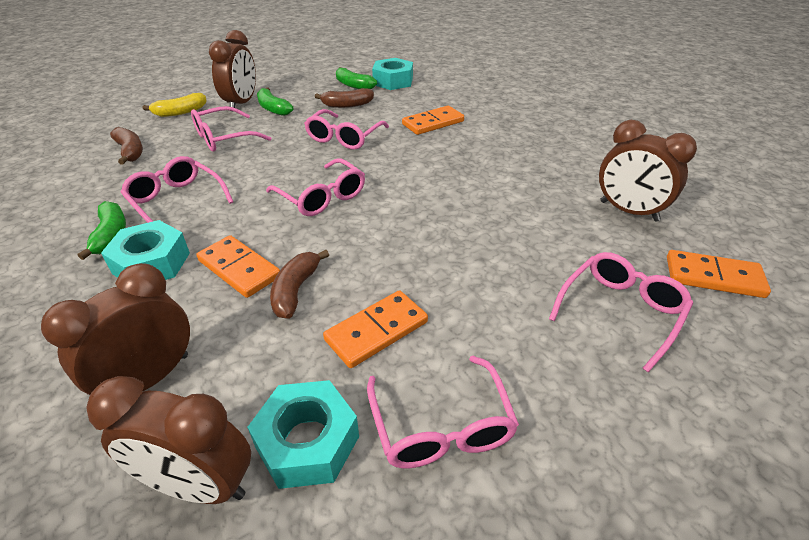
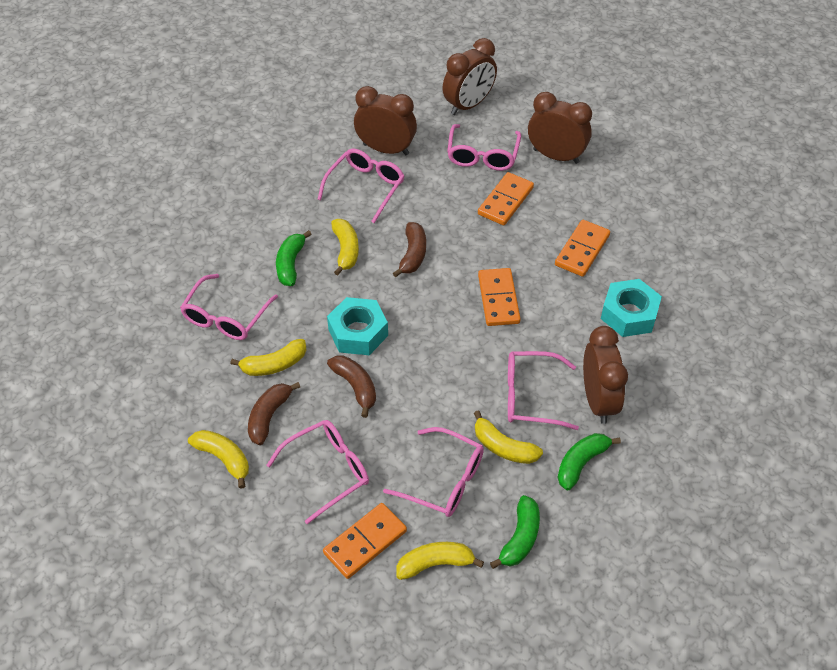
turquoise nut: [101,220,190,280] [247,380,359,489] [372,58,413,90] = 3 -> [327,297,388,355] [601,279,662,337] = 2
yellow banana: [143,93,207,117] = 1 -> [188,430,249,489] [230,339,307,376] [331,219,359,275] [396,542,484,580] [474,410,543,464] = 5

